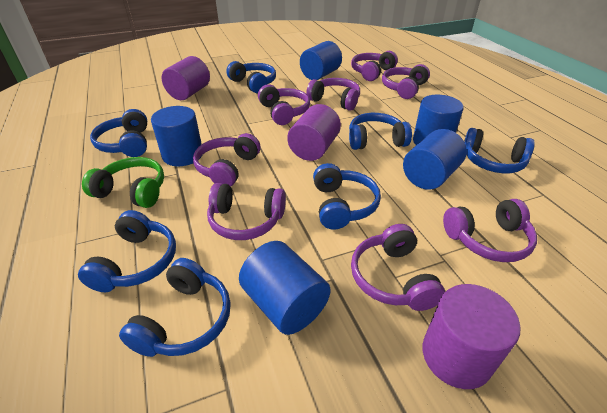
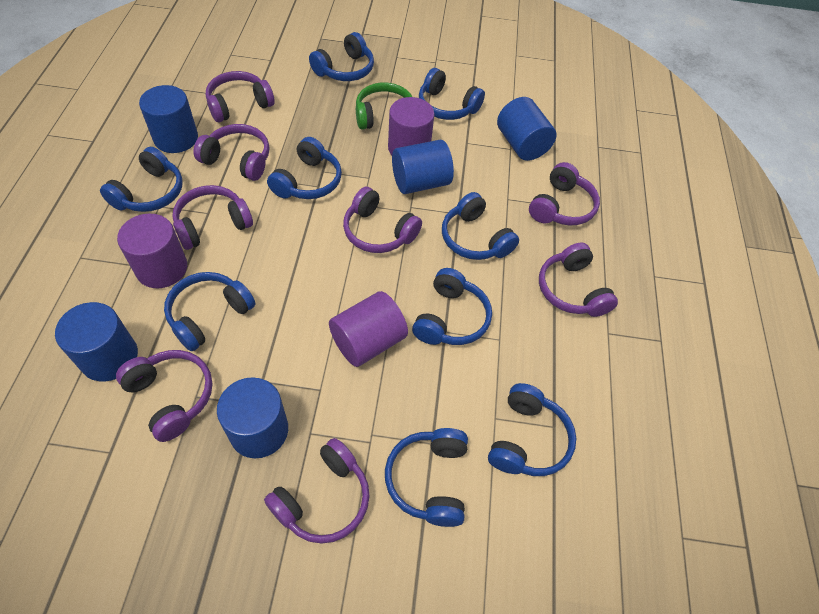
blue headphones: [78,210,176,292] [90,109,147,157] [119,258,231,357] [226,61,276,93] [313,163,381,229] [349,113,412,150] [464,128,535,173] = 7 -> [100,147,183,212] [164,272,255,351] [267,137,342,199] [309,32,374,81] [385,428,468,527] [412,268,492,345] [419,68,485,120] [442,192,519,260] [488,383,576,476] = 9

